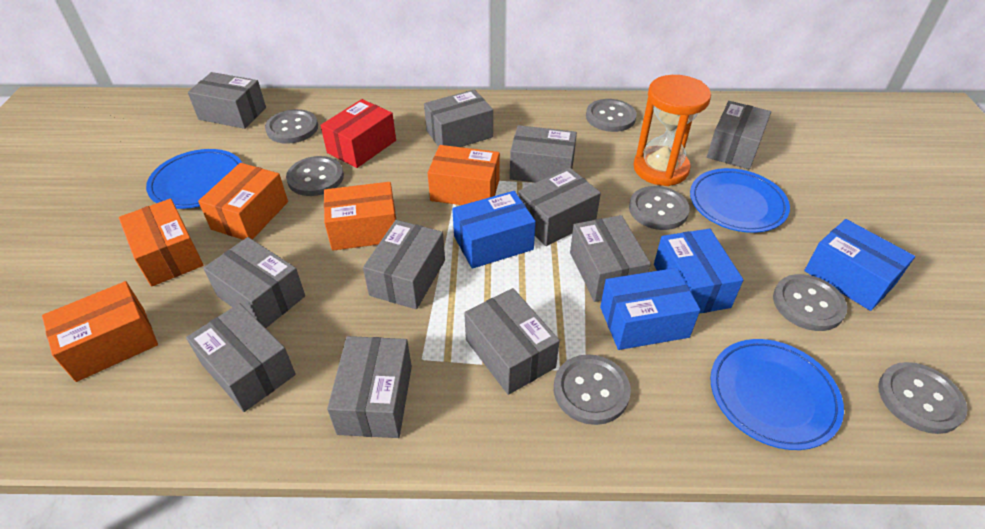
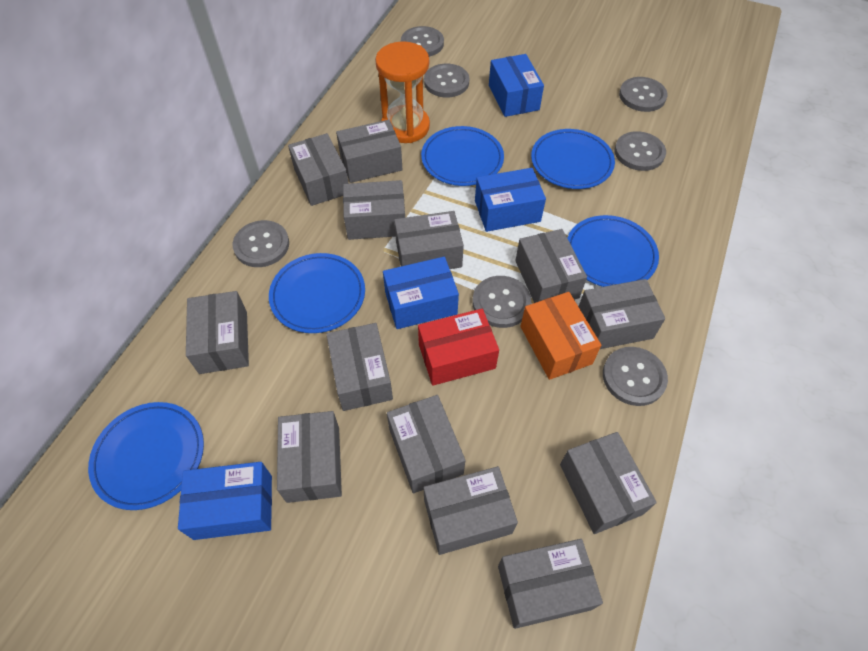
blue plate: [146,149,242,209] [690,168,790,233] [710,339,844,450] = 3 -> [88,402,204,510] [269,253,365,333] [421,126,504,186] [531,129,615,189] [567,215,659,287] = 5
grey box: [186,303,296,412] [188,72,266,129] [203,237,305,328] [327,336,412,438] [363,220,445,309] [424,89,493,147] [464,288,560,395] [510,125,577,183] [518,168,601,246] [570,215,651,302] [707,101,771,169] = 11 -> [186,291,249,374] [277,411,342,503] [288,133,349,206] [326,323,393,411] [336,120,402,183] [343,180,405,240] [387,395,465,493] [394,211,464,269] [424,466,518,555] [498,539,603,629] [515,229,587,303] [560,432,657,534] [578,279,665,349] = 13
orange box: [42,281,158,382] [119,199,204,287] [198,163,288,240] [324,182,396,251] [428,145,500,205] = 5 -> [520,292,601,380] = 1

